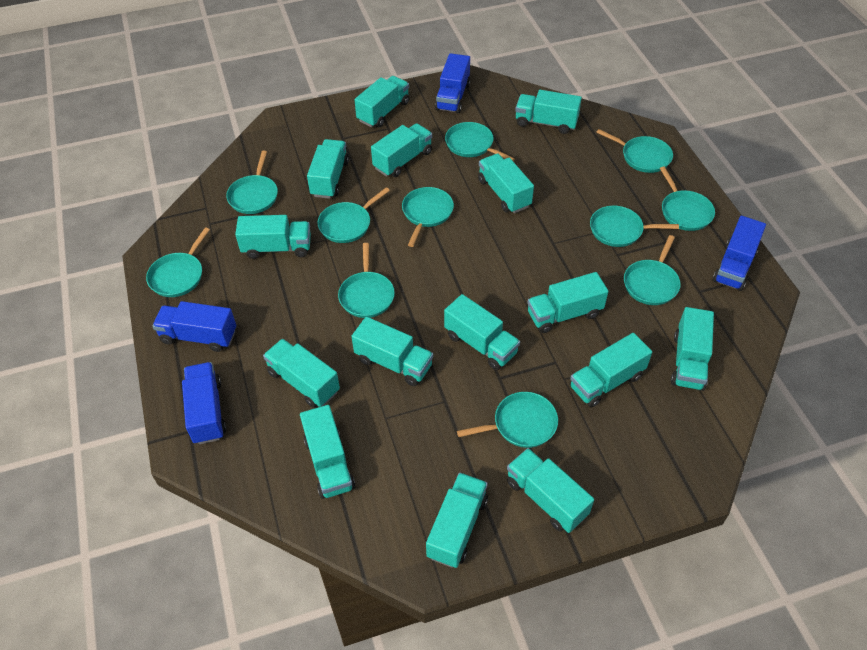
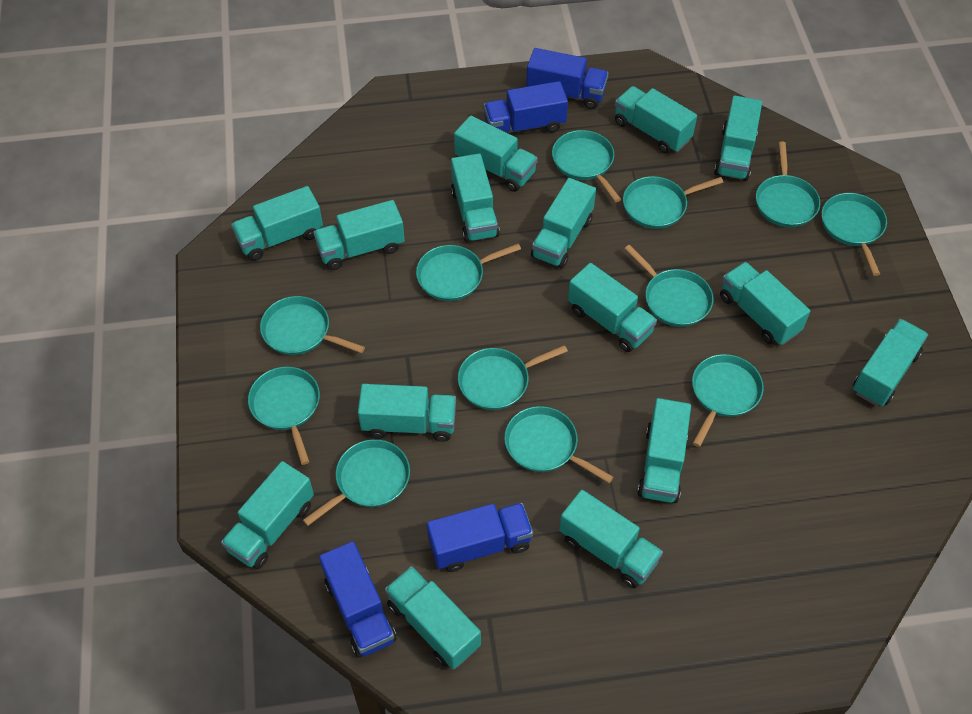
turquoise pan: [146,227,210,297] [226,151,278,214] [317,187,390,243] [338,243,395,318] [402,187,454,247] [445,122,515,161] [457,392,558,448] [590,206,679,247] [596,129,673,173] [624,235,681,305] [660,167,715,231] = 11 -> [248,367,320,465] [260,296,365,355] [303,439,410,526] [416,244,521,301] [458,345,568,410] [504,406,614,483] [552,130,621,202] [623,176,723,229] [624,245,713,327] [692,354,764,447] [756,141,820,227] [822,193,887,276] = 12

